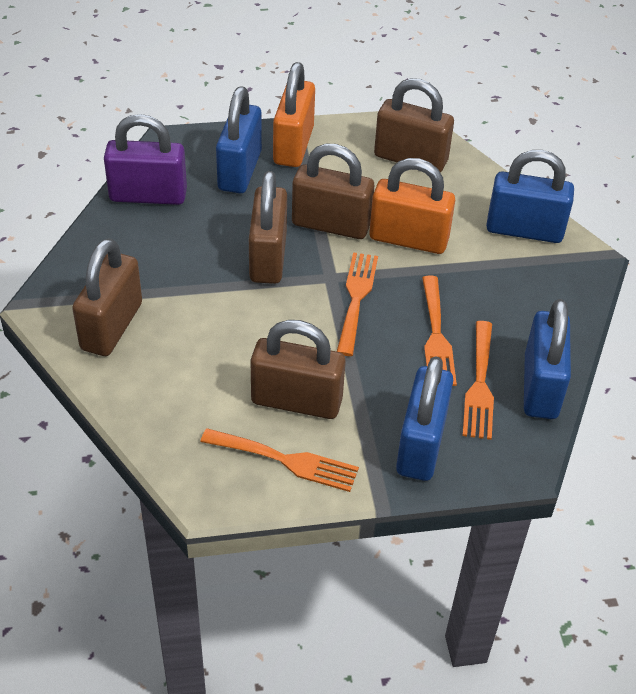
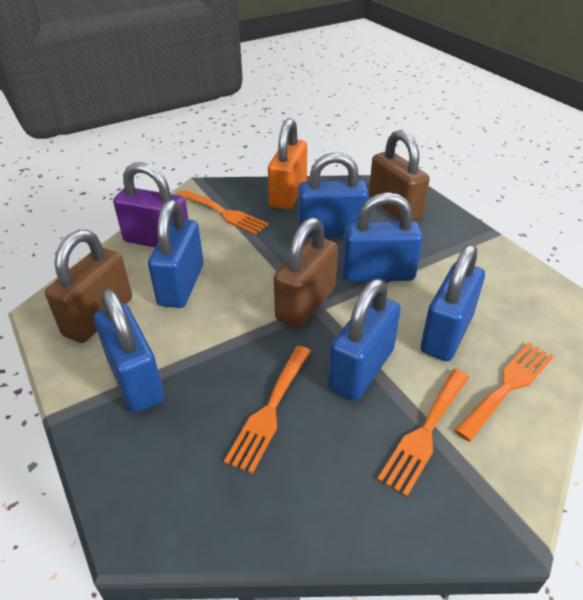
blue padlock: [216,86,262,193] [396,356,453,481] [486,150,574,243] [524,299,571,419] = 4 -> [94,288,164,413] [148,200,204,308] [298,152,369,237] [328,279,401,401] [342,192,423,282] [421,245,485,361] = 6
brown padlock: [72,238,142,356] [249,171,287,284] [251,320,346,419] [292,144,374,239] [374,78,454,173] = 5 -> [45,230,132,343] [274,217,338,328] [369,130,430,221] = 3
orange padlock: [273,62,315,167] [369,158,455,254] = 2 -> [268,118,307,210] = 1

